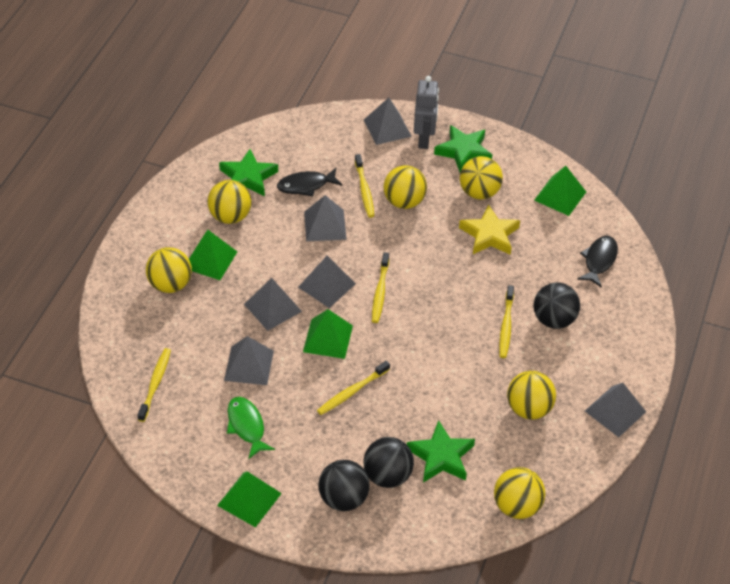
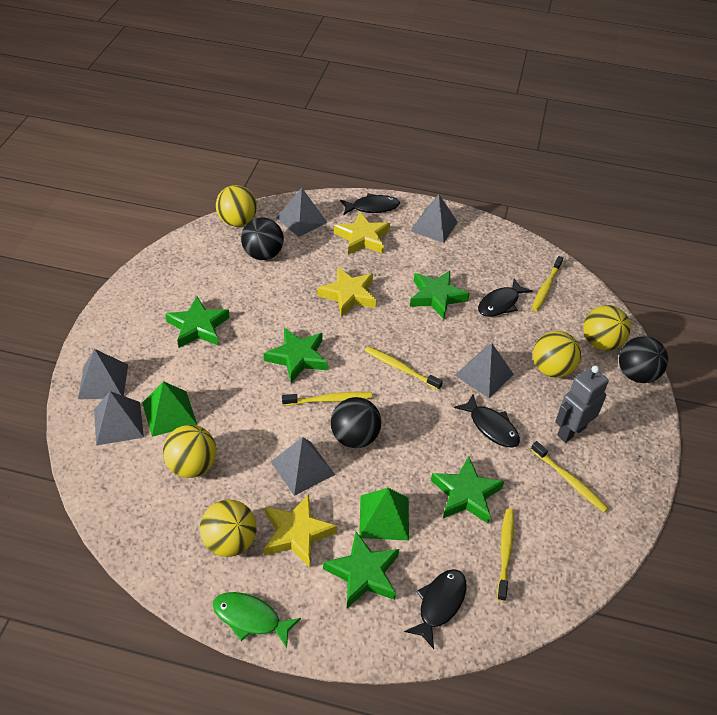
black fish: [277,168,342,197] [577,236,618,288] = 2 -> [340,193,400,215] [404,569,466,649] [454,394,520,447] [478,278,533,317] = 4
green pyramid: [189,230,237,280] [217,471,282,527] [303,309,353,359] [534,166,586,216] = 4 -> [142,381,197,437] [359,488,409,540] = 2
green star: [219,149,278,197] [407,420,475,482] [434,125,492,172] = 3 -> [165,296,230,348] [264,328,328,383] [323,532,399,608] [410,270,470,319] [431,456,504,523] = 5
yellow ball: [146,247,192,293] [207,180,252,224] [384,165,427,209] [460,156,503,199] [494,467,545,519] [507,371,556,420] = 6 -> [163,425,217,478] [200,499,257,557] [216,185,257,227] [533,331,581,378] [584,305,631,351] = 5
yellow star: [459,204,520,255] = 1 -> [264,494,337,568] [317,267,377,317] [334,212,390,255] = 3

